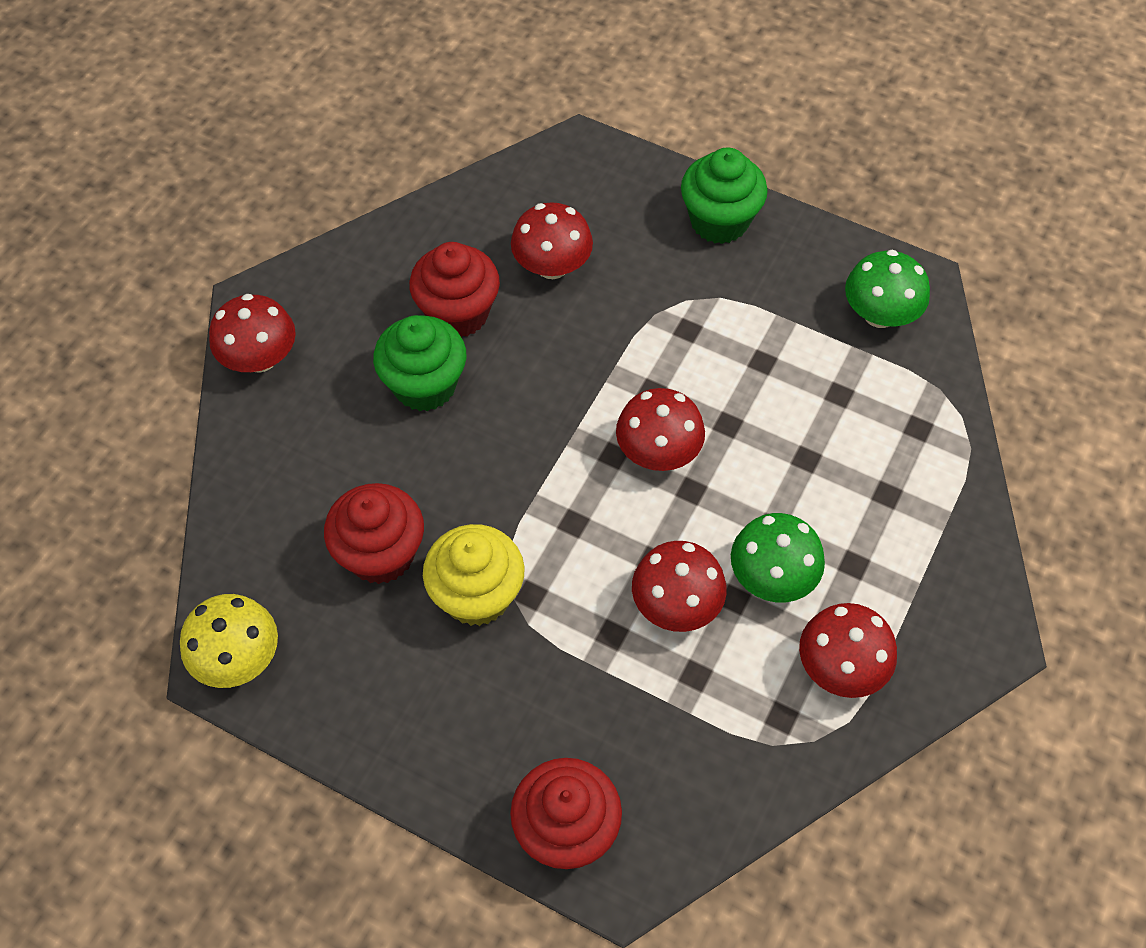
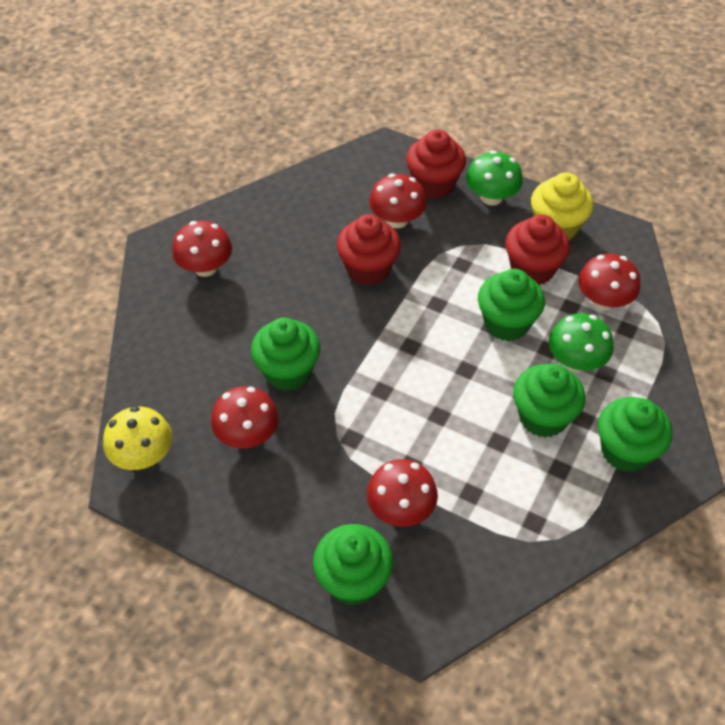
green cupcake: [373,315,466,411] [681,147,768,244] = 2 -> [251,318,320,391] [313,524,393,605] [478,269,545,341] [513,364,585,438] [598,397,672,472] = 5

